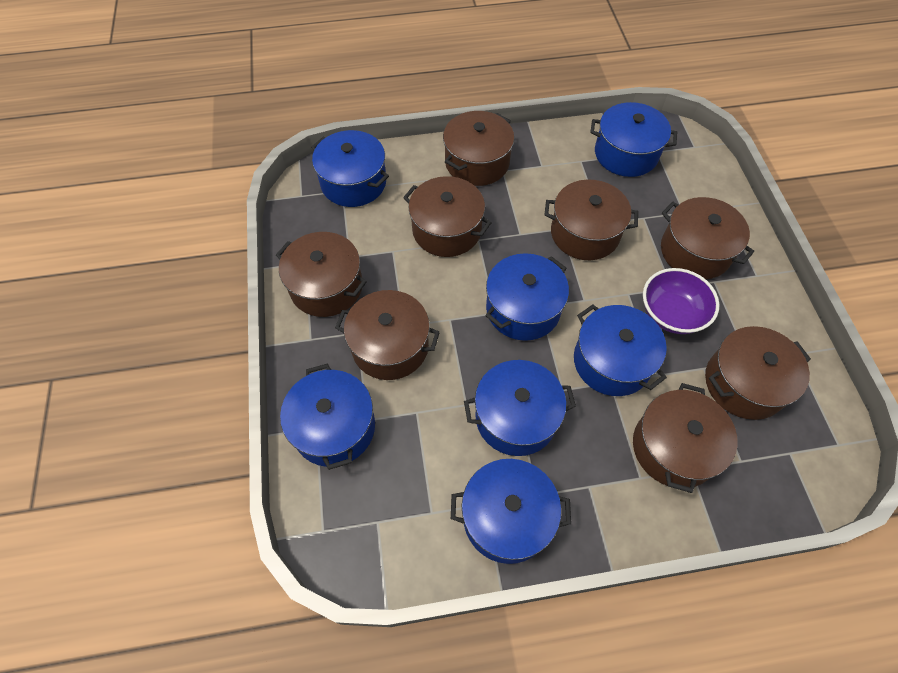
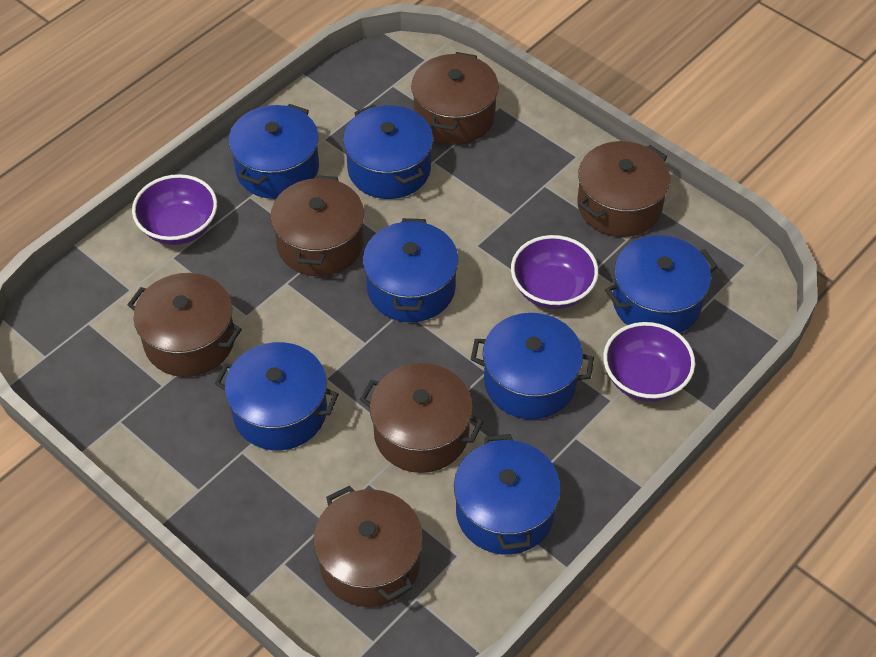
brown pot: [276,232,367,317] [335,290,440,380] [403,176,492,257] [443,111,514,186] [544,179,638,260] [633,383,738,493] [661,197,754,279] [705,326,811,420] = 8 -> [127,273,242,377] [270,175,364,276] [314,486,423,607] [360,363,483,473] [411,52,499,145] [577,141,670,237] = 6
purple bowl: [643,268,719,334] = 1 -> [132,174,217,245] [511,235,598,309] [603,322,695,401] = 3

